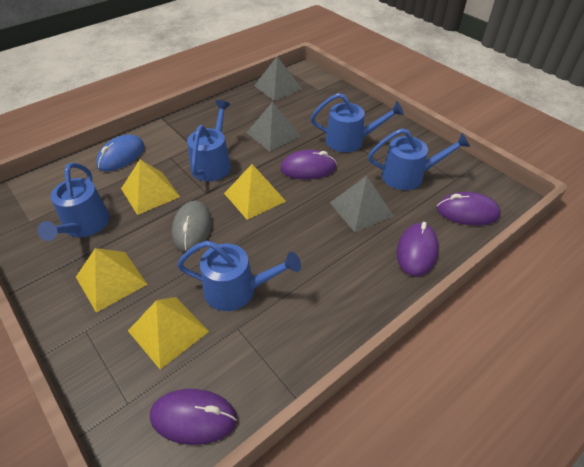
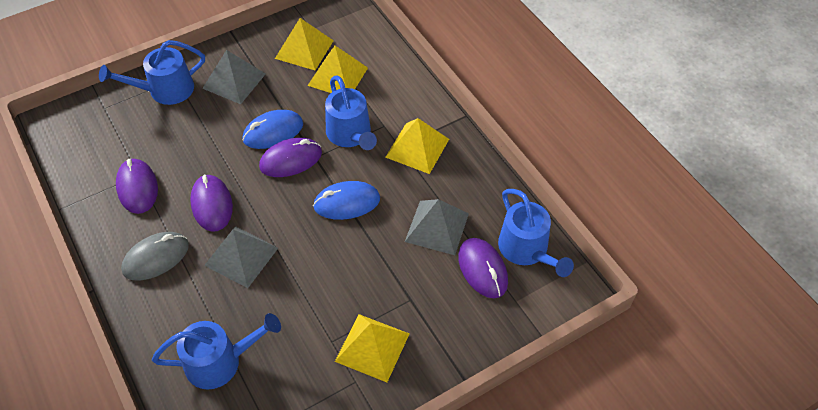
blue mouse: [96,135,144,171] = 1 -> [242,110,303,149] [313,181,380,220] = 2
blue watering can: [37,163,110,241] [177,241,301,311] [187,100,231,181] [311,93,404,152] [368,128,470,190] = 5 -> [99,40,205,105] [152,313,281,389] [325,76,377,150] [498,189,574,277] = 4

